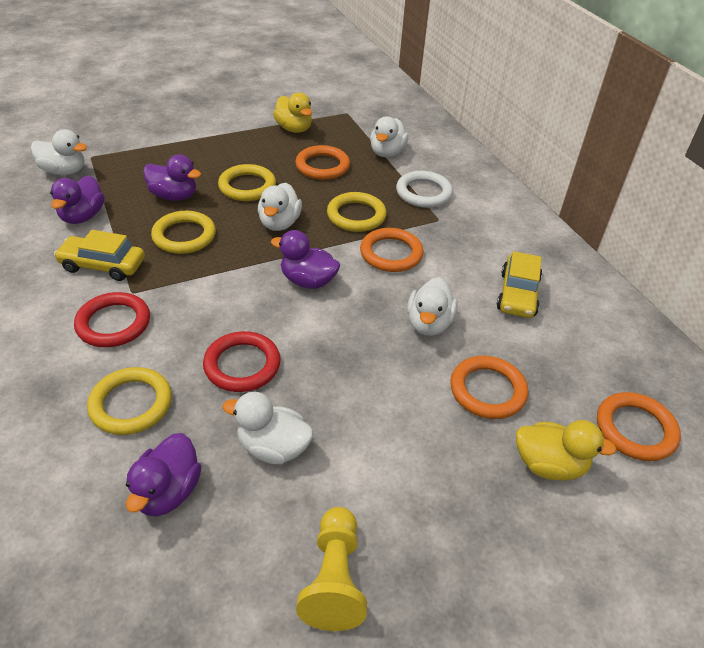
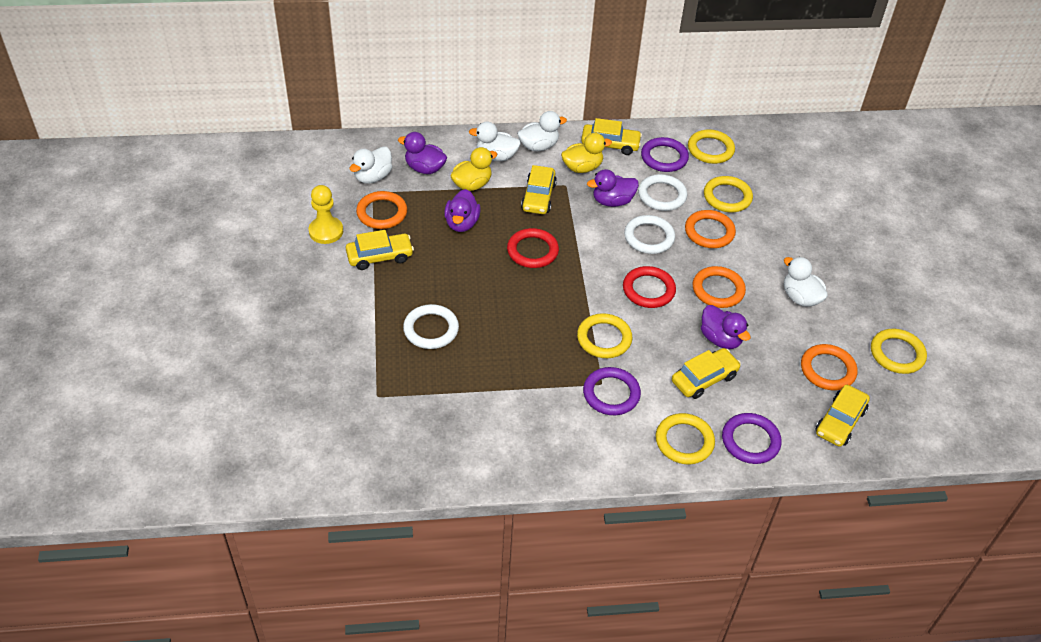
purple ring: none = 0 -> [583,367,641,415] [641,137,689,172] [722,413,782,464] = 3
white duck: [31,129,87,175] [223,392,314,464] [258,183,302,231] [370,116,409,157] [407,277,458,336] = 5 -> [350,147,392,184] [469,122,521,161] [517,111,567,151] [784,257,828,307] = 4
white ring: [396,171,453,208] = 1 -> [403,304,459,349] [624,215,675,254] [638,174,687,211] = 3
yellow car: [54,230,145,281] [497,251,542,318] = 2 -> [346,230,414,270] [521,165,557,214] [581,118,642,155] [672,348,741,399] [815,385,870,447] = 5
yellow ring: [87,367,172,435] [151,211,216,254] [218,164,276,201] [327,192,386,232] = 4 -> [577,313,632,358] [656,413,715,464] [688,130,735,164] [704,176,753,212] [871,329,927,374] = 5

